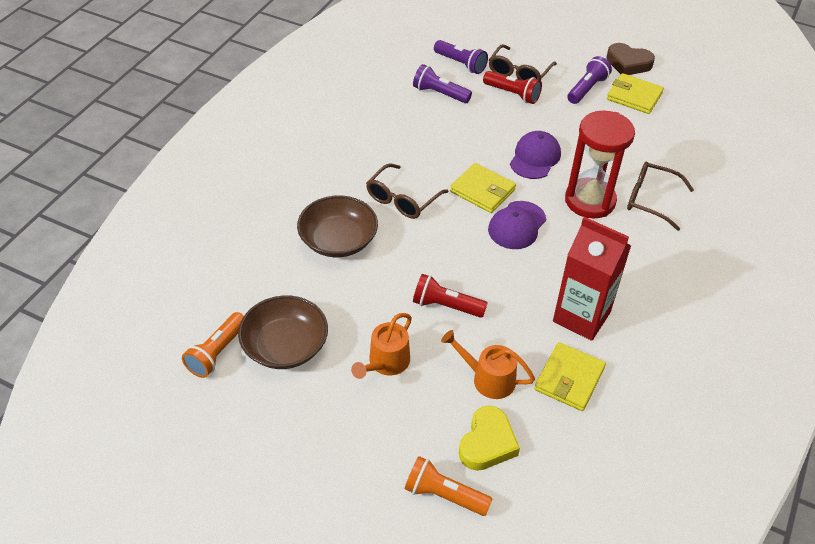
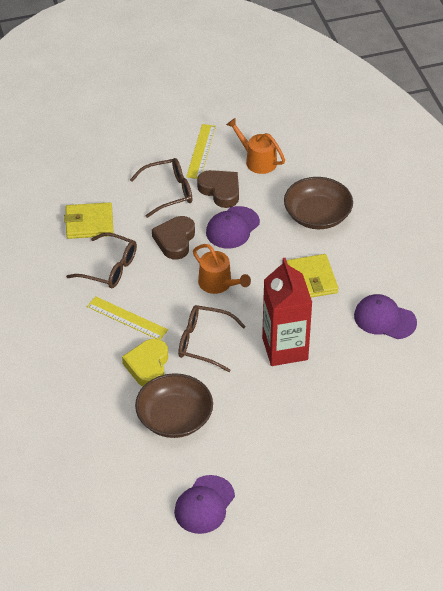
brown heart: [606,43,655,75] = 1 -> [152,216,195,260] [197,170,239,208] = 2
orange flashlight: [182,312,244,378] [405,456,492,516] = 2 -> none = 0
purple cap: [488,201,546,249] [510,131,561,179] = 2 -> [174,475,235,534] [206,206,260,249] [354,294,417,339] = 3
purple flashlight: [413,64,472,103] [434,40,488,74] [567,56,612,104] = 3 -> none = 0
red flashlight: [413,274,488,318] [483,71,542,104] = 2 -> none = 0
red hourglass: [565,111,635,218] = 1 -> none = 0
yellow ruler: none = 0 -> [87,296,168,340] [186,124,216,179] = 2
yellow wallet: [450,163,516,213] [534,342,606,411] [607,73,664,114] = 3 -> [64,202,114,239] [287,254,339,298] = 2

